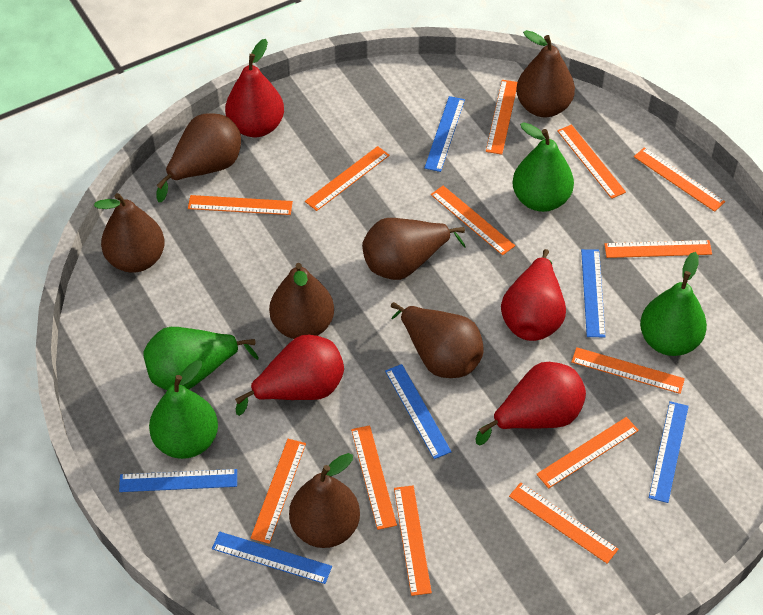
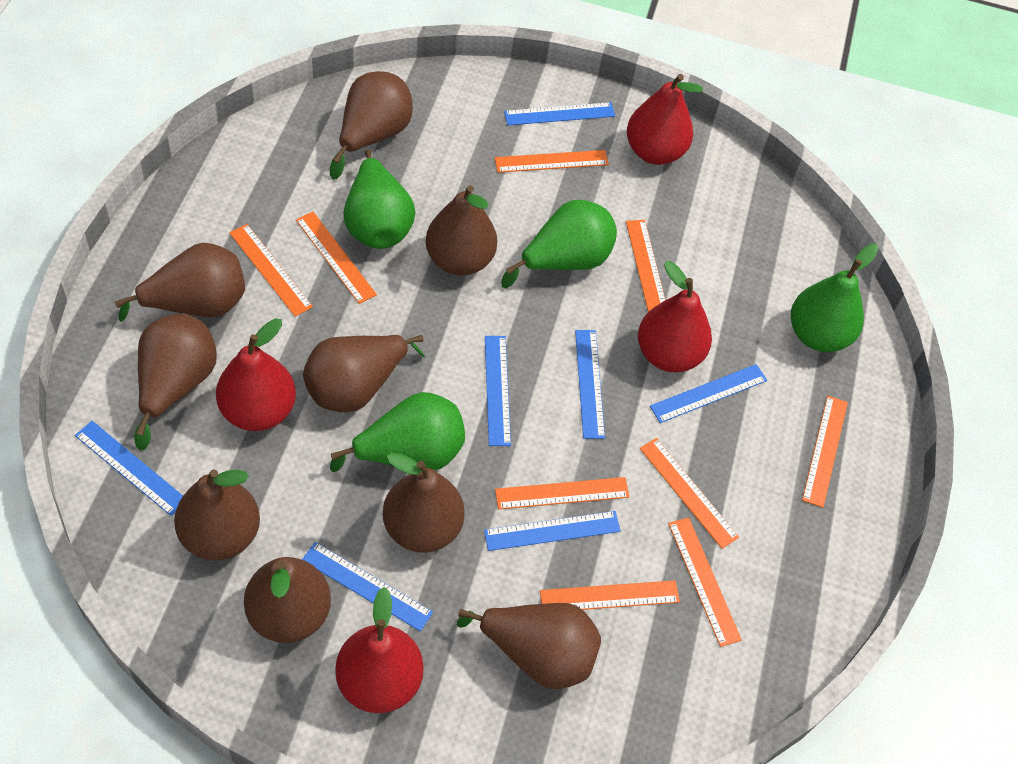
blue ruler: [119,469,237,492] [212,531,332,584] [385,364,452,459] [424,96,465,172] [581,249,605,337] [649,401,689,503] = 6 -> [75,421,183,516] [302,542,433,631] [484,511,621,551] [485,336,511,446] [504,102,615,125] [575,330,605,439] [650,364,767,423] = 7
brown pear: [94,193,165,273] [156,113,241,202] [269,263,334,339] [289,453,360,548] [362,218,465,280] [391,302,483,378] [516,30,575,117] = 7 -> [115,243,245,322] [134,314,217,451] [174,469,260,561] [244,557,331,643] [303,335,425,413] [330,71,413,180] [383,453,465,553] [426,185,497,276] [457,603,601,689] = 9
orange ruler: [188,195,293,215] [250,439,306,544] [305,146,390,211] [351,425,397,530] [394,485,432,596] [431,186,515,255] [486,80,517,154] [509,482,618,563] [536,417,639,489] [557,125,626,199] [571,347,685,394] [604,240,712,258] [634,147,725,212] = 13 -> [229,224,313,317] [296,212,377,304] [495,150,609,173] [495,477,630,509] [540,580,680,610] [626,220,665,312] [640,438,739,549] [668,517,742,647] [802,396,848,508] = 9

